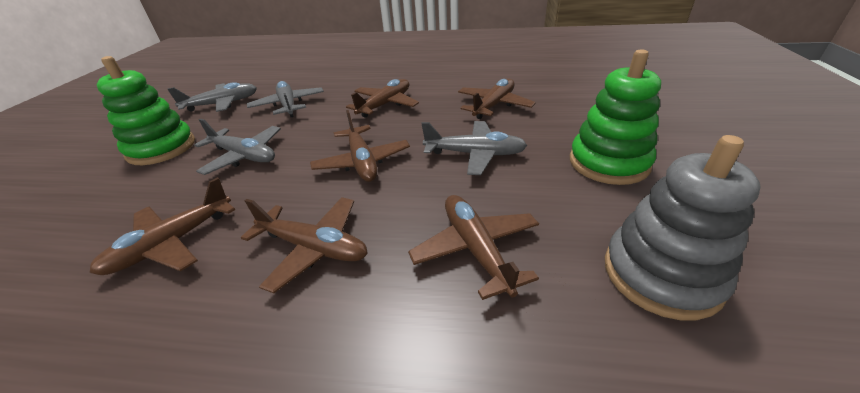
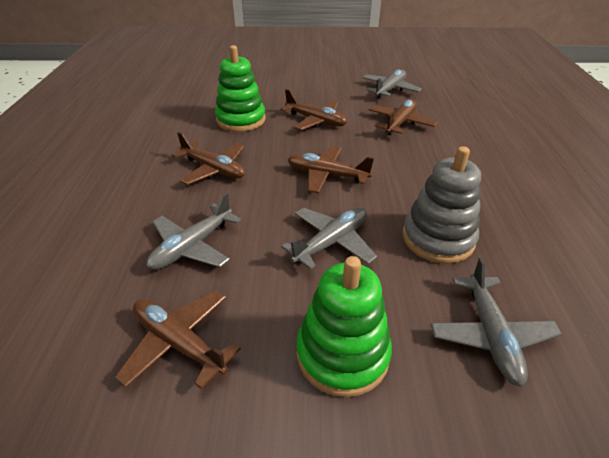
brown plane: [89,177,236,275] [241,197,368,293] [310,110,410,182] [346,79,419,118] [408,195,539,300] [458,79,536,119] = 6 -> [115,290,241,390] [172,132,245,185] [280,89,347,130] [288,146,374,193] [368,99,437,136] = 5

